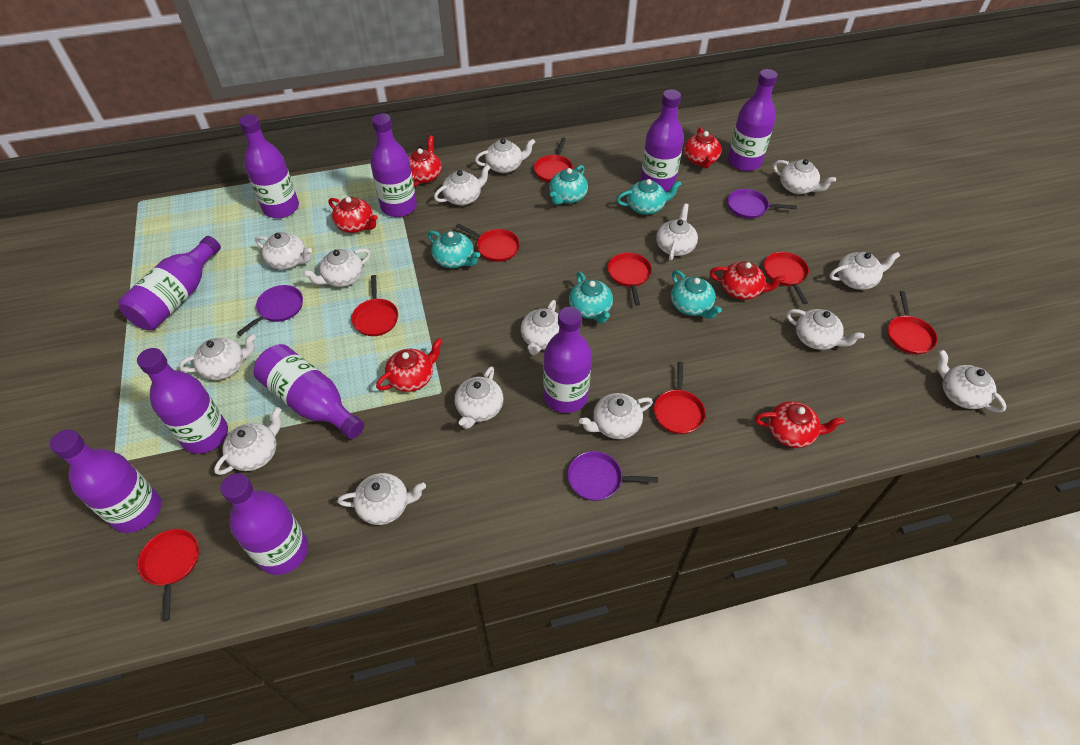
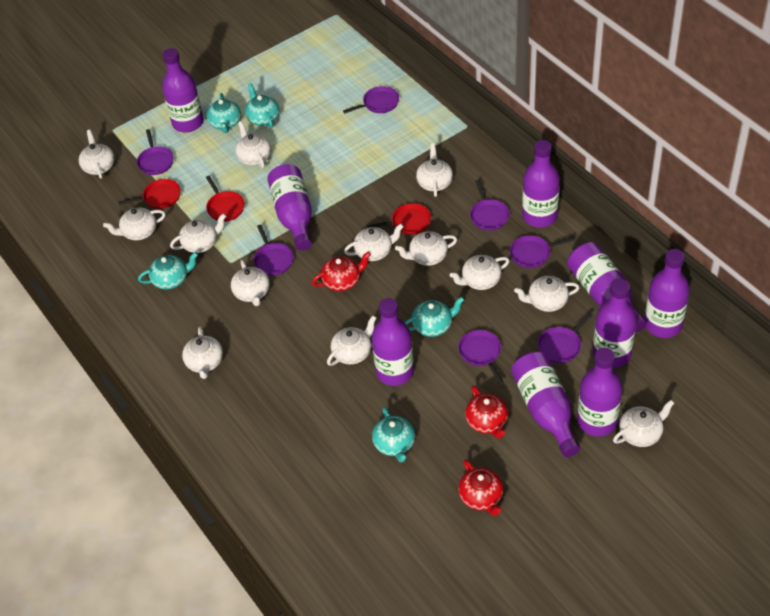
purple bottle: [50,429,161,533] [118,236,221,330] [137,348,228,454] [220,473,308,575] [239,114,299,218] [253,344,364,439] [370,113,417,217] [543,307,592,413] [640,89,684,191] [728,69,778,171] = 10 -> [162,48,204,132] [267,164,312,251] [372,298,414,386] [511,352,580,457] [522,140,560,228] [567,242,647,332] [577,348,622,437] [593,279,637,368] [645,249,690,338] = 9
purple pan: [237,285,303,336] [568,451,658,501] [727,189,797,219] = 3 -> [137,129,174,175] [254,225,294,275] [343,86,399,113] [458,330,504,383] [470,180,510,231] [510,235,575,268] [538,312,593,363] = 7
red pan: [138,529,199,622] [351,275,398,336] [456,224,520,262] [534,138,573,182] [607,252,652,306] [654,362,706,434] [764,252,809,304] [888,291,938,355] = 8 -> [118,179,181,209] [206,176,245,222] [367,203,431,235] = 3
red teapot: [329,197,378,233] [376,338,443,392] [408,135,441,187] [684,127,721,168] [710,261,786,300] [755,401,845,448] = 6 -> [312,252,371,291] [458,460,503,516] [465,385,508,439] = 3
white teapot: [179,334,256,380] [214,407,282,475] [255,232,312,270] [303,249,371,287] [337,473,426,525] [434,164,491,206] [454,366,503,429] [475,138,535,173] [521,300,559,355] [579,393,653,439] [656,203,698,261] [773,159,836,194] [786,309,864,350] [830,252,900,290] [937,349,1007,413] = 15 -> [79,130,115,179] [103,207,165,240] [170,213,226,253] [182,326,223,379] [231,260,270,306] [235,121,271,168] [327,316,376,366] [344,224,404,261] [395,231,457,266] [416,143,453,197] [450,255,509,290] [514,276,580,312] [613,400,674,447] = 13

